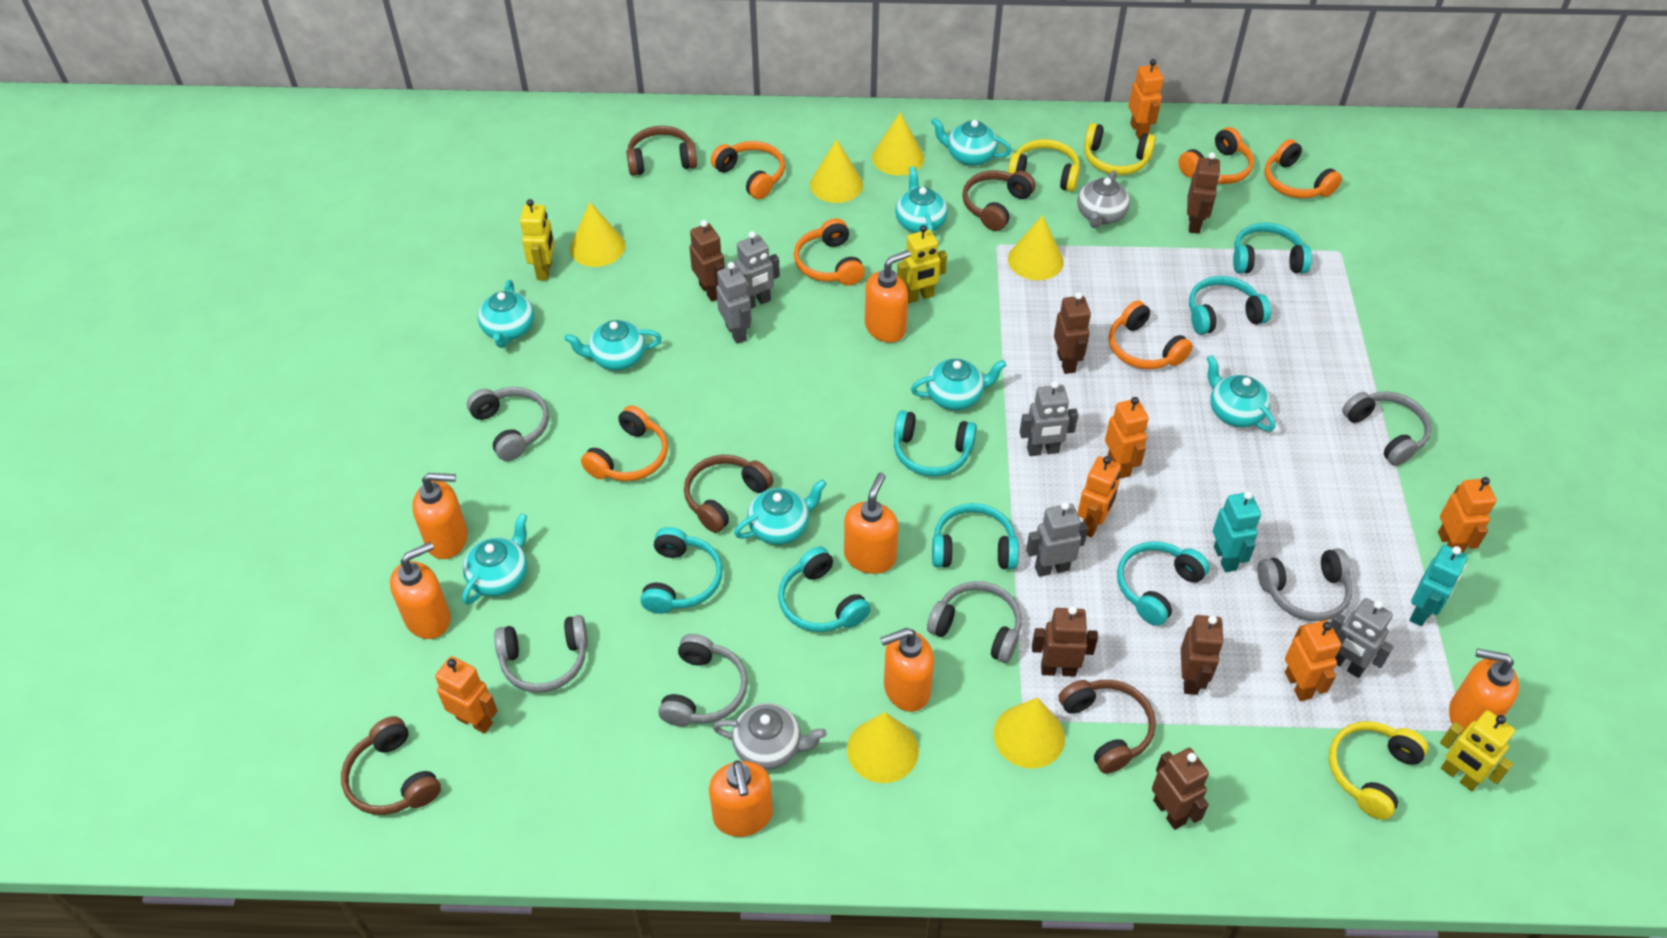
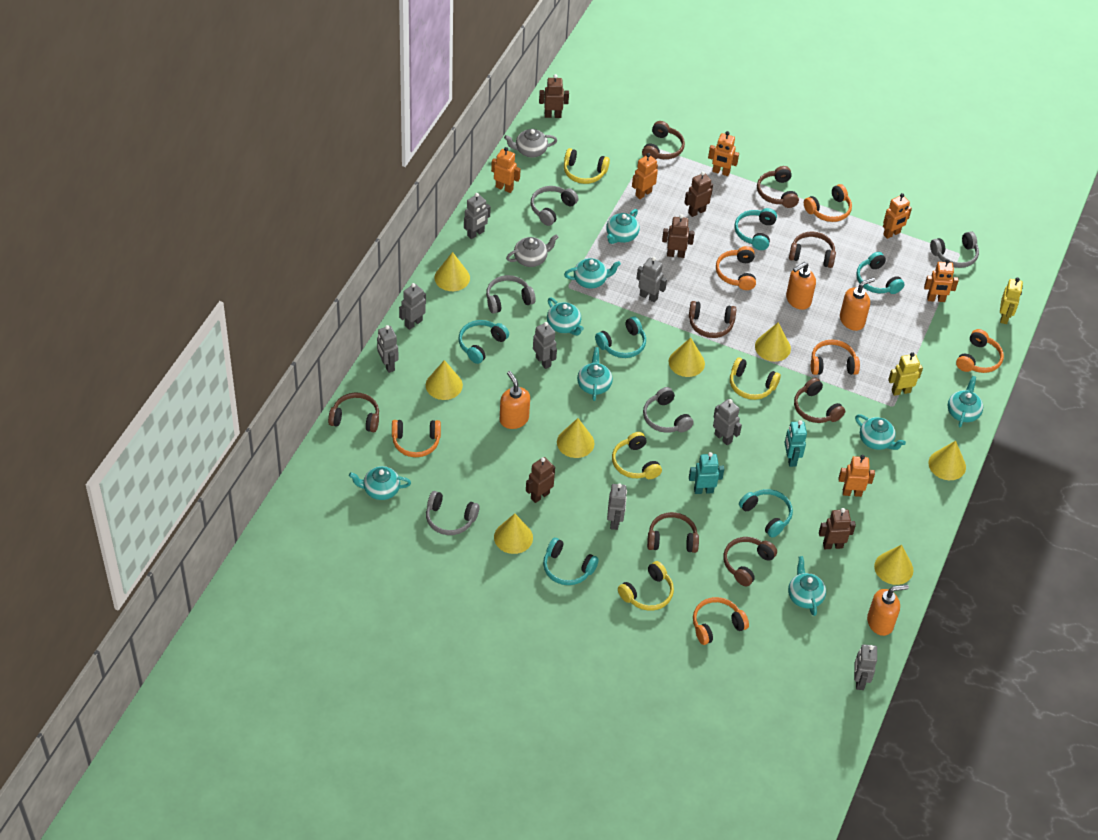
brown headphones: [341,716,441,815] [626,126,697,176] [684,455,774,533] [962,170,1035,231] [1059,680,1156,774] = 5 -> [328,393,379,432] [642,121,685,159] [647,512,699,553] [689,301,736,338] [723,537,777,587] [757,166,799,208] [789,231,836,268] [794,378,845,423] = 8
brown robot: [689,220,725,302] [1032,606,1098,677] [1054,292,1091,374] [1152,748,1209,830] [1181,615,1224,695] [1187,152,1220,234] = 6 -> [526,457,555,503] [539,74,569,118] [662,214,695,258] [685,171,713,217] [819,508,856,549] = 5
grey headphones: [467,387,549,461] [494,615,588,693] [658,634,748,727] [927,581,1022,663] [1257,548,1353,621] [1342,391,1432,466] = 6 -> [426,491,480,535] [486,275,536,314] [531,186,578,226] [643,387,694,433] [930,231,979,268] = 5
grey robot: [716,262,752,344] [735,231,780,309] [1020,381,1078,456] [1026,502,1088,577] [1331,598,1394,678] = 5 -> [377,325,399,373] [399,283,426,330] [464,193,491,239] [533,322,557,369] [607,483,627,530] [636,257,667,303] [713,399,742,445] [854,644,877,690] = 8
orange soap dispenser: [390,542,451,639] [412,473,468,559] [709,760,773,837] [844,473,898,574] [865,250,911,343] [880,628,934,712] [1449,648,1519,735] = 7 -> [500,371,530,429] [786,262,816,310] [840,277,875,331] [867,585,909,636] = 4
turquoise headphones: [640,527,723,614] [778,547,871,632] [894,410,977,477] [932,503,1019,569] [1117,541,1210,626] [1189,276,1271,335] [1233,222,1312,274] = 7 -> [458,320,509,364] [543,538,599,585] [595,316,646,358] [734,208,777,250] [739,489,793,538] [856,252,905,294] = 6
yellow cone: [570,202,625,267] [810,139,863,203] [847,712,919,783] [872,112,924,176] [994,698,1065,768] [1008,215,1064,280] = 6 -> [426,360,463,400] [434,252,470,291] [494,514,533,554] [557,418,595,458] [669,338,705,377] [755,322,791,362] [874,545,913,585] [929,441,966,480] = 8
yellow headphones: [1008,139,1080,192] [1084,123,1156,175] [1329,721,1428,820] = 3 -> [564,148,610,184] [612,432,662,479] [618,561,674,610] [730,357,781,400] = 4
yellow robot: [520,199,555,280] [897,225,947,303] [1440,710,1515,791] = 3 -> [888,352,923,396] [1000,278,1023,324] = 2

